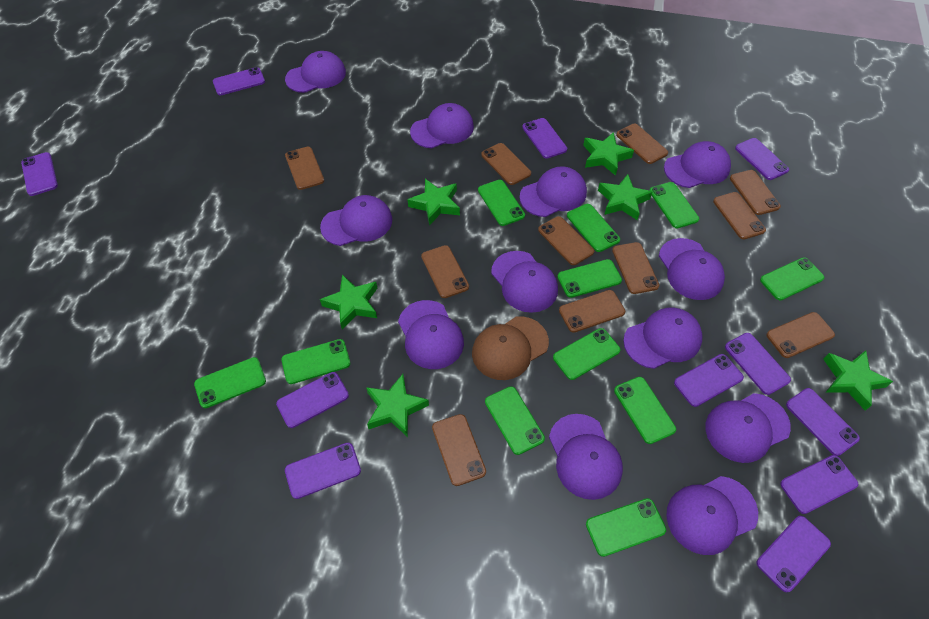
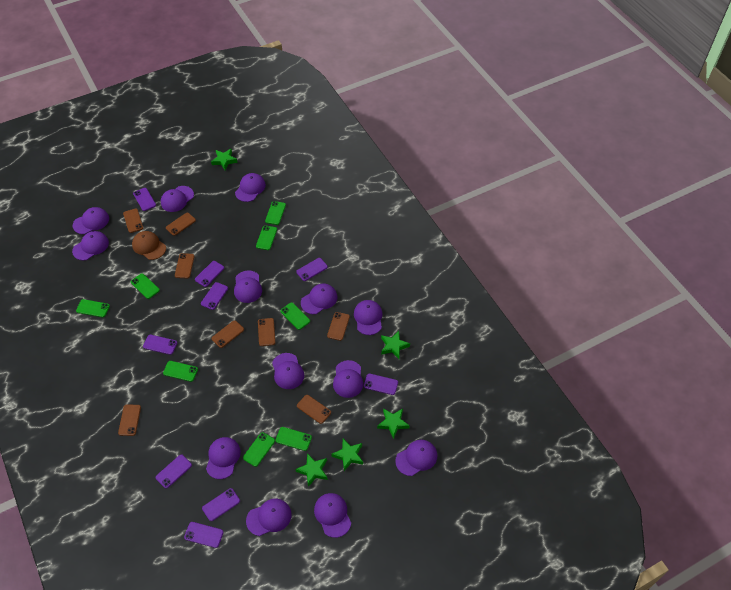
brown phone: [285,147,324,190] [421,245,469,298] [432,414,486,486] [481,143,531,185] [538,216,594,265] [559,290,625,332] [612,242,659,294] [616,124,668,164] [713,192,766,239] [730,170,781,215] [766,312,835,358] = 11 -> [118,405,141,436] [123,208,143,233] [166,213,196,236] [175,253,195,279] [212,320,244,348] [258,318,276,346] [297,395,331,424] [327,312,350,341] = 8
green phone: [194,357,266,408] [281,339,350,384] [478,180,525,226] [485,386,545,455] [553,328,621,380] [557,259,622,298] [567,204,620,252] [586,498,666,557] [614,377,676,444] [649,182,699,228] [760,257,824,300] = 11 -> [76,299,110,317] [131,273,160,299] [163,361,198,382] [243,432,275,467] [256,225,277,250] [265,201,286,225] [276,427,312,451] [280,302,310,330] = 8
green star: [320,275,377,329] [366,374,429,437] [407,179,460,226] [583,132,634,176] [598,174,652,220] [823,350,893,411] = 6 -> [211,149,238,170] [296,453,328,487] [332,439,363,471] [377,408,410,439] [381,331,410,359] = 5
purple cap: [285,51,346,93] [320,195,392,246] [398,300,464,369] [410,103,474,148] [491,251,558,313] [519,166,587,217] [549,414,623,500] [623,308,703,369] [659,238,725,300] [664,141,731,188] [666,476,758,555] [705,393,791,463] = 12 -> [72,231,109,261] [73,207,109,234] [161,186,194,212] [206,437,241,479] [234,270,262,303] [235,173,266,202] [246,499,292,536] [272,353,304,389] [301,284,337,314] [314,493,351,538] [333,360,363,398] [354,300,382,335] [395,440,437,476] = 13
purple phone: [21,152,58,196] [213,67,265,95] [276,372,349,428] [285,443,361,499] [522,118,567,158] [674,354,744,407] [725,333,791,395] [735,138,789,180] [756,516,831,593] [780,455,858,514] [786,388,860,456] = 11 -> [133,188,156,211] [143,335,177,355] [156,455,192,488] [184,522,224,548] [195,261,224,287] [201,282,228,310] [202,488,240,521] [296,258,328,281] [364,374,398,395] = 9

